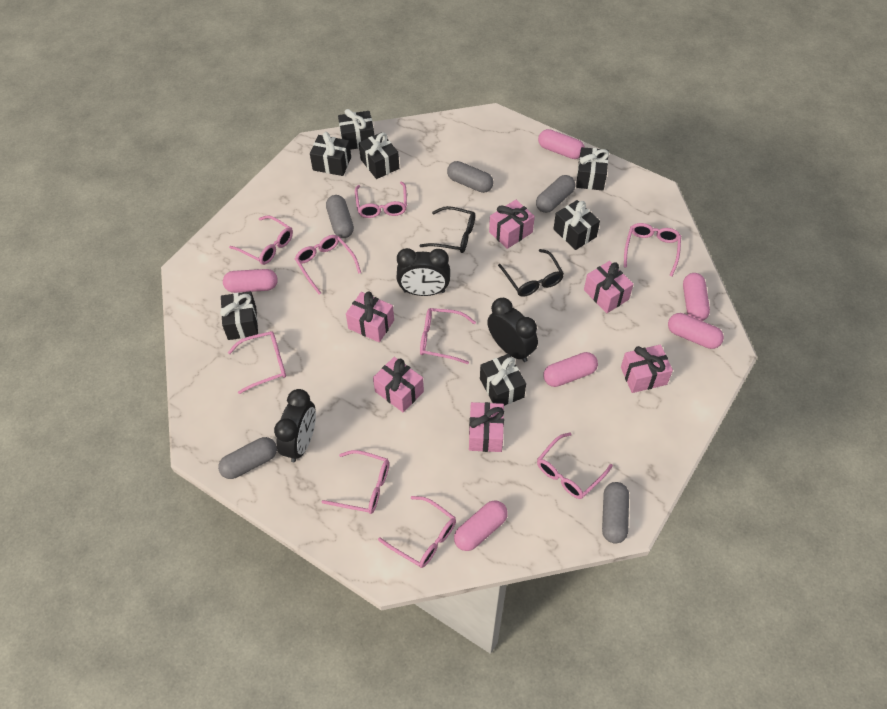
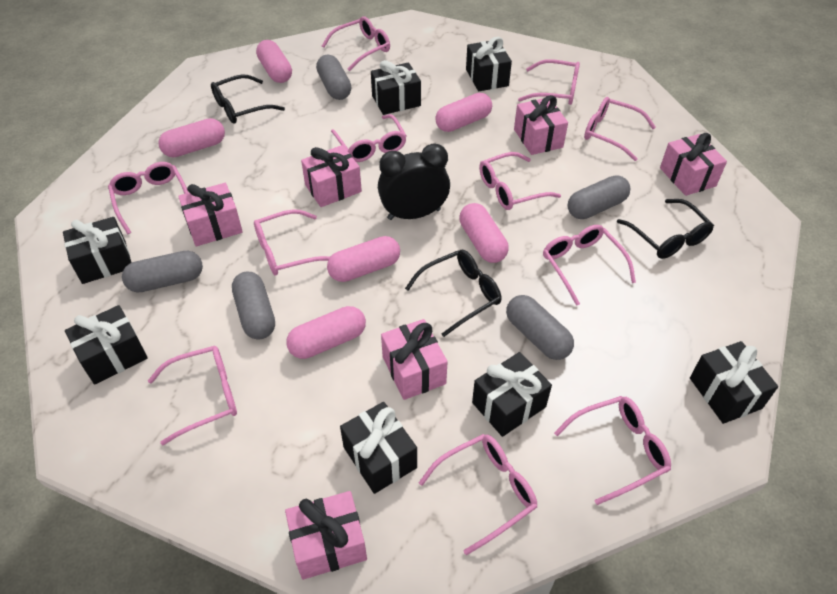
black clock: [274,389,316,462] [396,248,450,296] [487,298,538,362] = 3 -> [378,143,450,220] = 1
black glasses: [419,206,475,253] [498,249,564,297] = 2 -> [211,74,285,124] [405,250,501,337] [617,199,714,259] = 3
pink glasses: [228,331,286,394] [229,215,293,265] [295,235,361,295] [321,450,389,514] [355,181,407,218] [378,496,456,568] [420,308,476,364] [537,432,613,499] [624,223,681,277] = 9 -> [108,162,188,234] [148,346,237,445] [254,209,330,276] [322,16,390,71] [331,114,406,162] [419,434,537,555] [479,152,561,210] [518,59,580,105] [543,225,636,306] [554,396,671,505] [584,97,656,161] = 11

